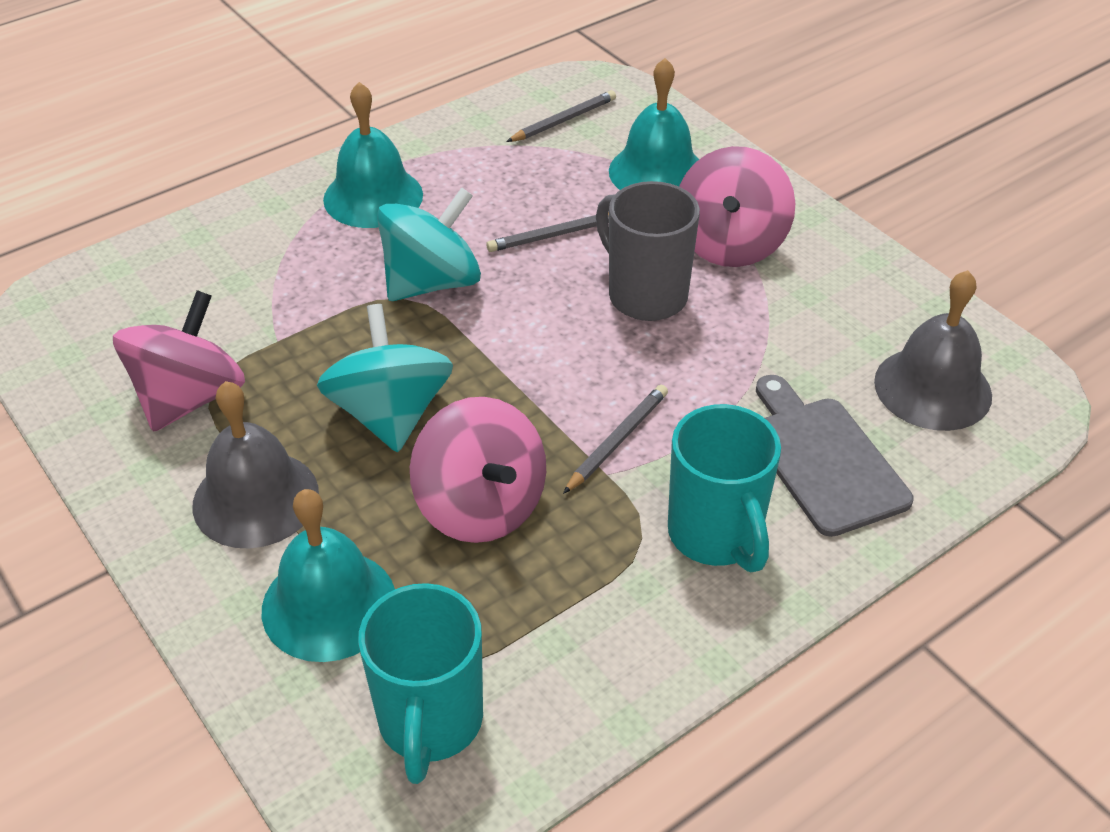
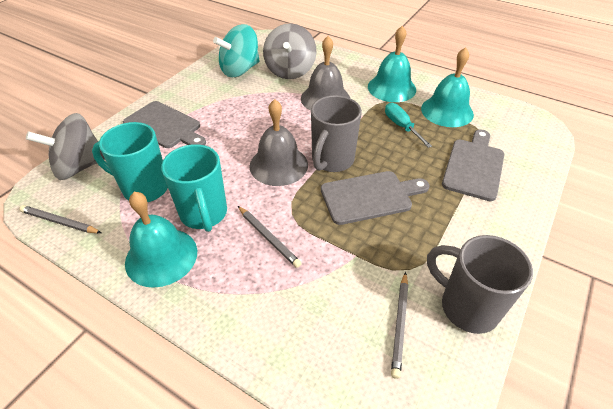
grey cutting board: [756,375,913,537] = 1 -> [123,101,206,148] [321,171,430,225] [442,129,504,201] = 3
grey mug: [596,181,700,321] = 1 -> [311,95,362,172] [427,235,533,334] = 2
grey spinning top: none = 0 -> [26,113,105,180] [263,23,316,79] = 2
pink spinning top: [113,290,245,432] [410,397,546,543] [679,146,795,267] = 3 -> none = 0
turquoise screwdriver: none = 0 -> [385,103,432,148] = 1
turquoise spinning top: [317,304,453,452] [377,187,481,301] = 2 -> [213,24,260,77] = 1

